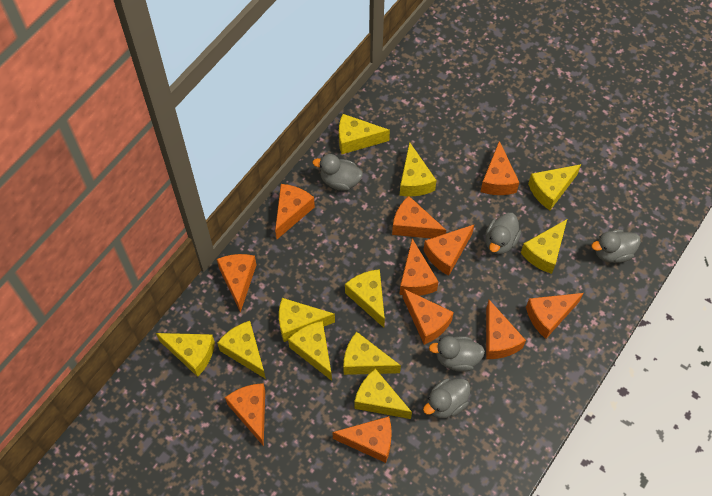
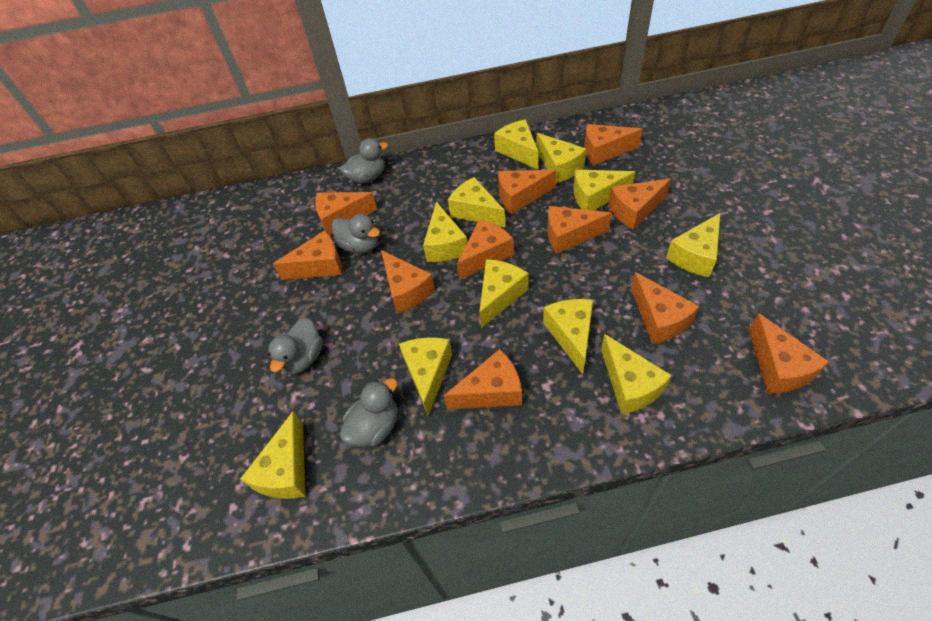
grey duck: [312,154,363,191] [423,379,470,418] [429,336,485,372] [485,213,521,254] [591,230,641,263] = 5 -> [268,318,323,375] [331,214,380,254] [340,138,388,184] [340,378,398,447] = 4

